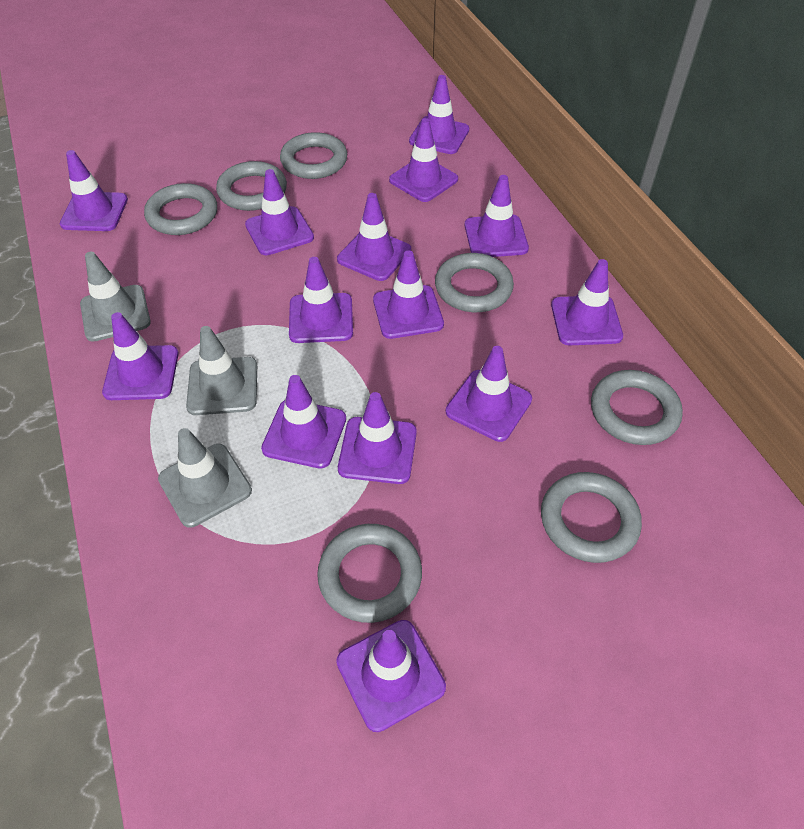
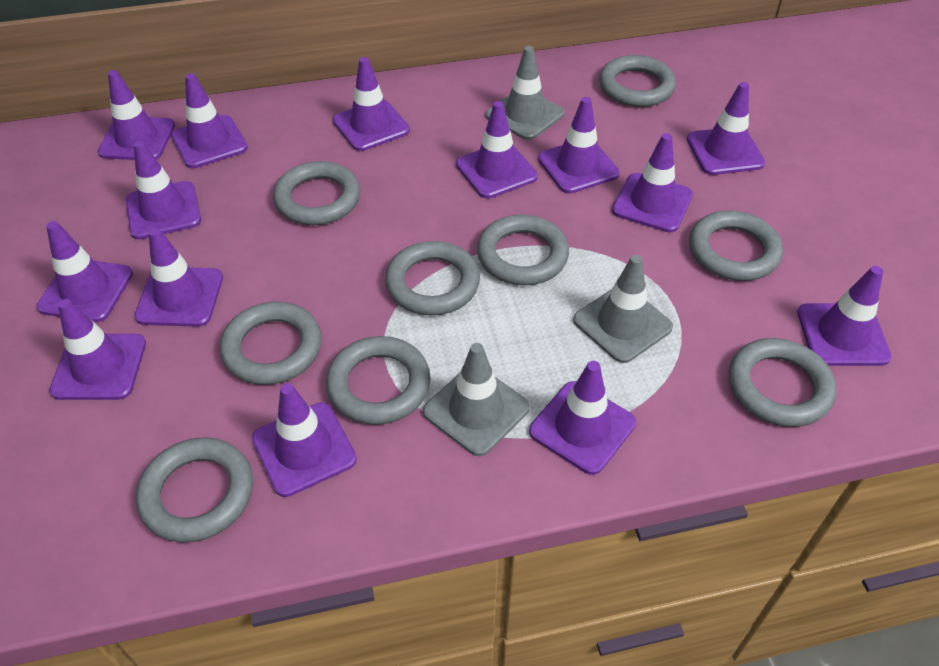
grey ring: [144,183,217,235] [216,161,287,211] [280,132,347,179] [317,524,422,623] [435,253,514,312] [541,472,642,563] [591,370,683,445] = 7 -> [136,437,253,542] [220,302,321,385] [273,161,360,225] [326,336,431,425] [385,241,480,316] [477,214,569,285] [599,55,676,107] [690,211,783,281] [729,338,837,427] = 9

